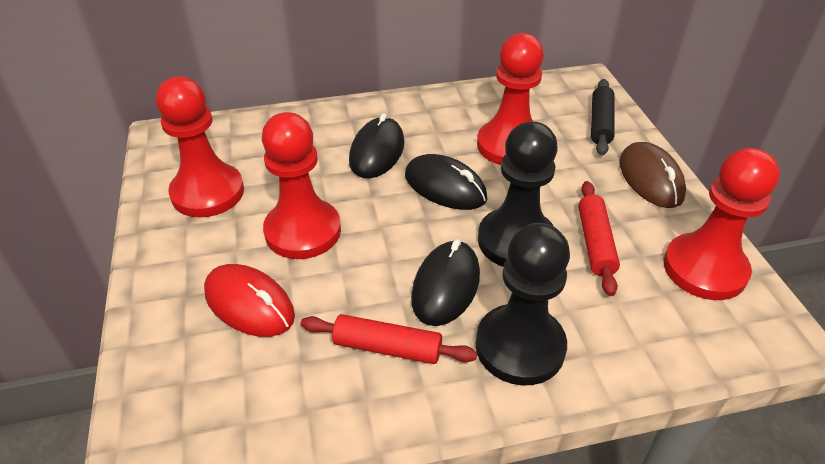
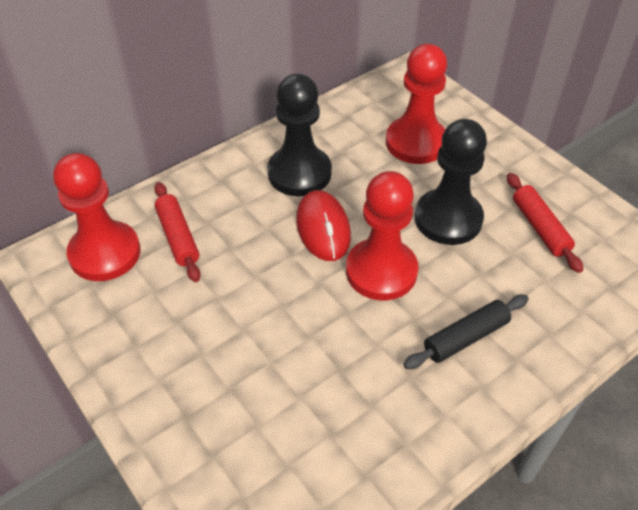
black mouse: [349,113,405,178] [405,154,487,210] [411,239,480,326] = 3 -> none = 0
brown mouse: [619,142,686,208] = 1 -> none = 0
red pawn: [156,76,244,217] [262,112,341,259] [477,33,544,165] [664,148,780,300] = 4 -> [53,153,141,281] [346,171,418,300] [386,44,447,164] = 3

